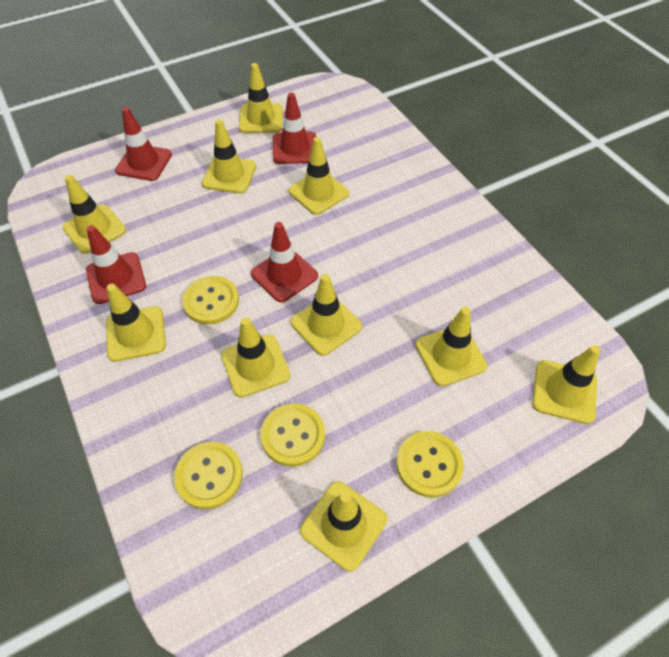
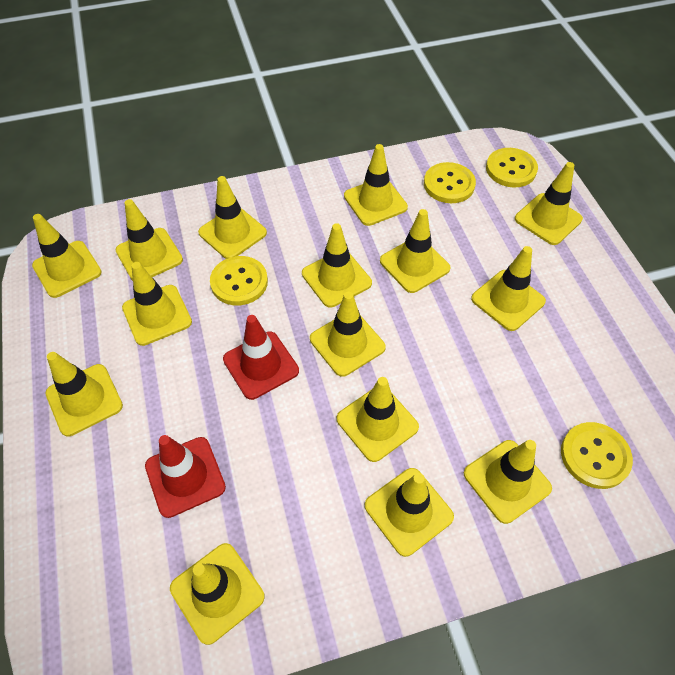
red traffic cone: [86,225,146,304] [115,107,172,181] [251,222,318,303] [273,92,316,164] = 4 -> [145,435,226,518] [223,315,299,400] = 2
yellow traffic cone: [63,175,126,254] [106,284,166,362] [202,119,256,194] [221,317,290,398] [239,63,283,133] [289,137,349,215] [291,274,362,356] [300,481,387,572] [415,307,488,386] [532,345,601,424] = 10 -> [32,214,102,298] [45,352,123,437] [115,199,183,281] [122,262,192,346] [170,543,265,645] [198,176,267,259] [302,223,372,307] [310,292,386,377] [337,377,419,462] [344,144,408,226] [365,468,454,557] [380,209,450,293] [464,440,552,524] [471,246,546,331] [515,162,583,245] = 15

